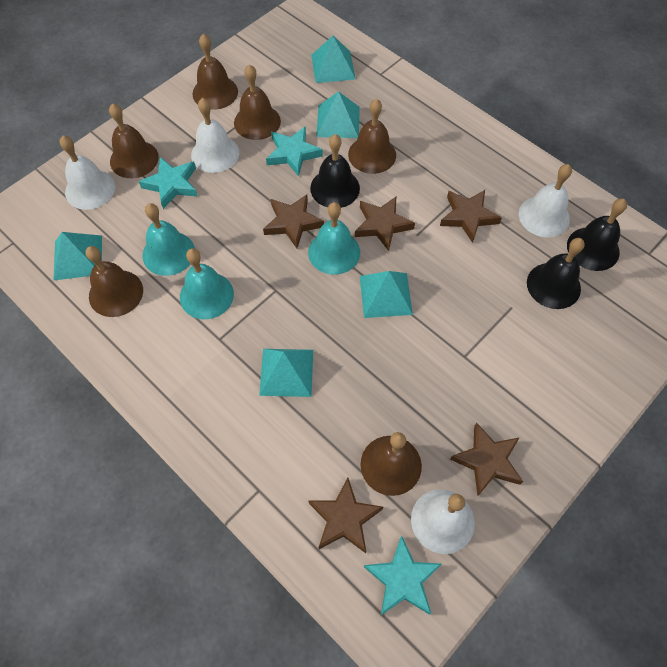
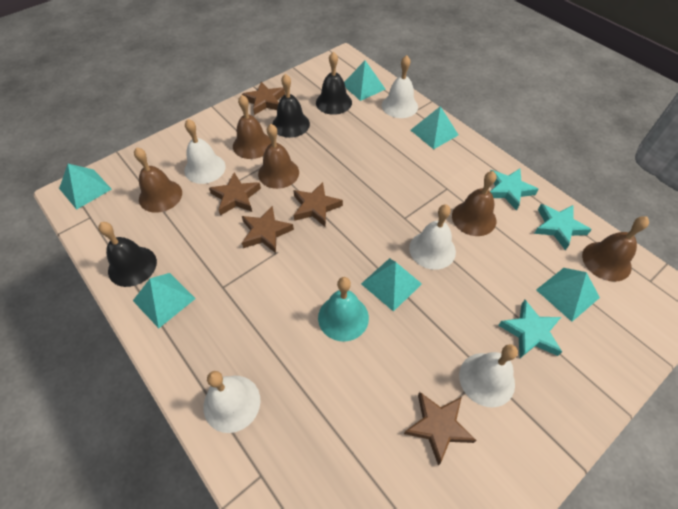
brown bell: [85,246,143,317] [109,103,159,178] [192,34,238,110] [234,64,281,140] [348,99,396,174] [360,432,422,496] = 6 -> [134,147,182,213] [233,95,271,159] [258,124,299,189] [452,171,496,236] [582,216,649,282] = 5
turquoise bell: [142,203,195,276] [180,248,234,319] [308,202,360,275] = 3 -> [318,277,369,342] = 1
turquoise pyramid: [53,232,102,281] [259,349,313,397] [311,35,356,83] [316,91,360,138] [360,271,413,318] = 5 -> [59,164,112,210] [133,273,196,328] [344,60,385,101] [361,258,422,312] [411,106,458,149] [536,268,600,322] = 6
white bell: [60,136,115,210] [191,98,239,173] [411,489,475,554] [519,164,572,238] = 4 -> [184,119,226,184] [203,371,260,433] [382,55,418,118] [409,204,456,270] [459,344,518,408] = 5

